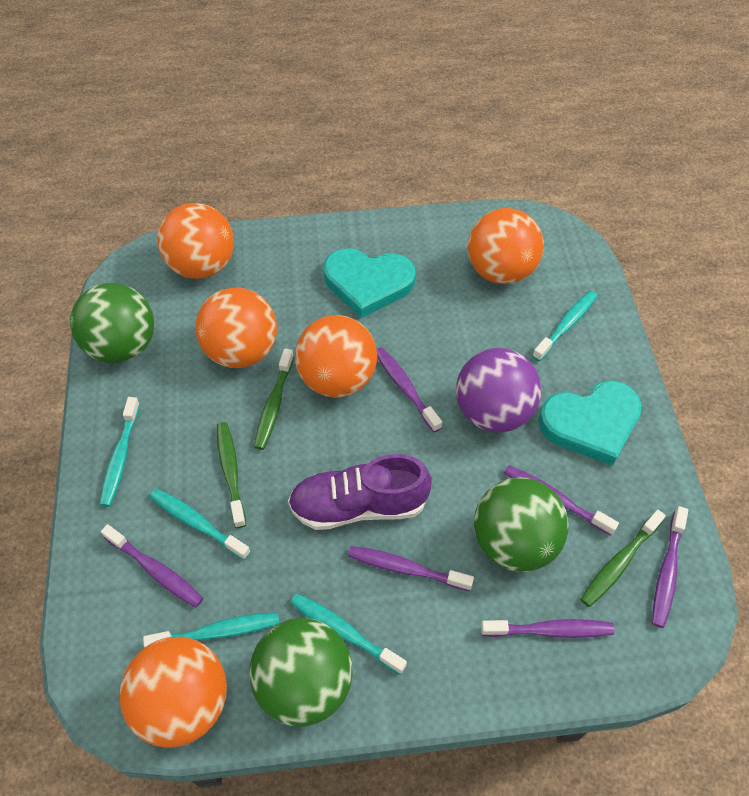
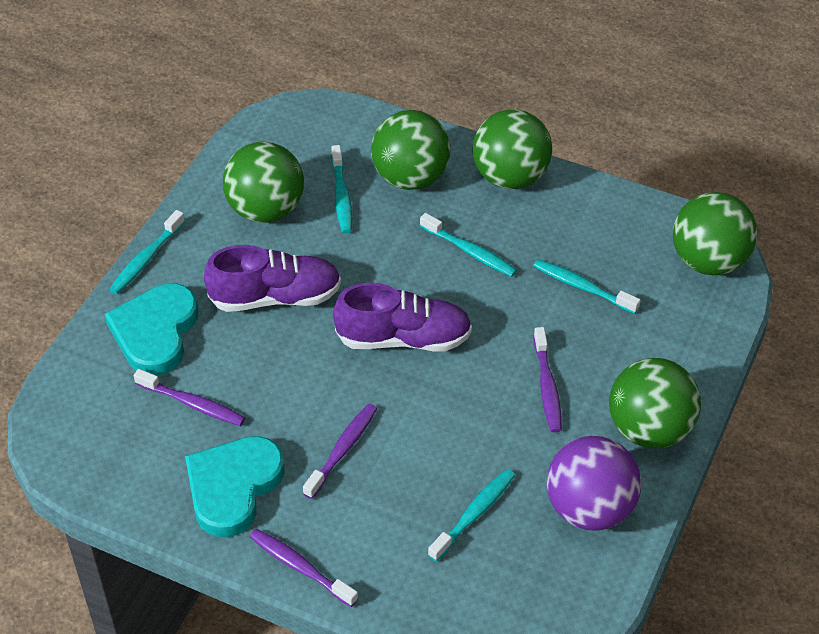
green ball: [70,283,154,363] [249,618,353,727] [474,477,569,572] = 3 -> [223,142,304,223] [371,110,451,190] [473,109,552,189] [609,358,701,448] [673,192,757,275] = 5
green toothbrush: [217,422,246,528] [254,348,294,450] [581,510,666,607] = 3 -> none = 0
orange ball: [119,637,227,748] [158,203,234,279] [195,287,277,368] [295,315,377,398] [468,208,544,284] = 5 -> none = 0
purple shoe: [288,454,432,530] = 1 -> [204,245,341,312] [333,283,472,351] = 2
purple toothbrush: [101,524,203,608] [348,546,474,591] [376,347,442,432] [481,619,615,638] [504,465,619,535] [652,506,688,628] = 6 -> [134,369,245,426] [249,529,358,607] [303,404,377,499] [533,327,562,433] = 4

